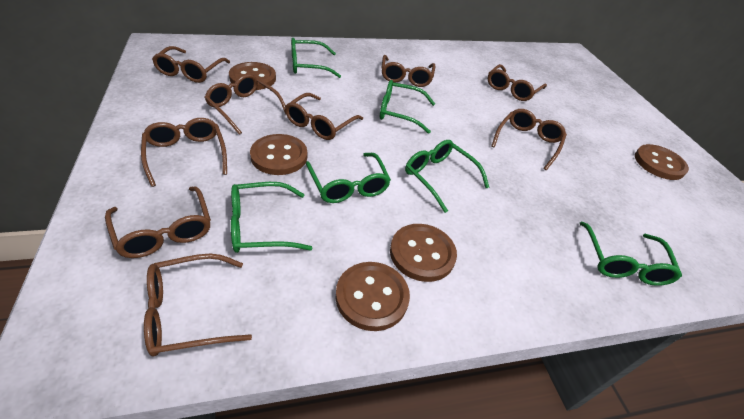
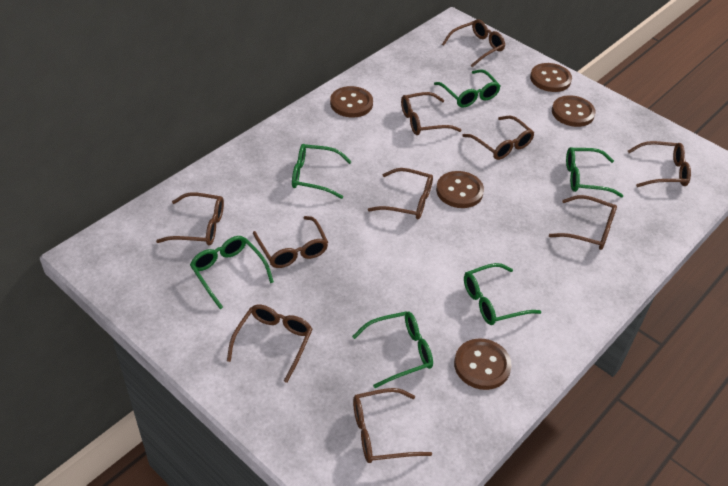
brown glasses: [105,187,211,258] [141,118,227,187] [144,254,252,357] [152,46,230,83] [204,74,286,135] [285,93,363,140] [382,55,435,87] [488,64,547,101] [492,109,567,170] = 9 -> [156,192,224,246] [227,305,313,383] [253,216,328,268] [353,388,432,463] [368,168,433,220] [401,92,461,135] [442,19,505,67] [462,116,534,160] [549,195,617,250] [628,141,691,187] = 10

